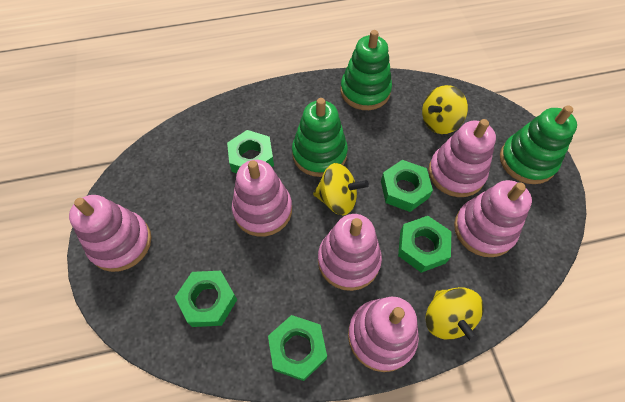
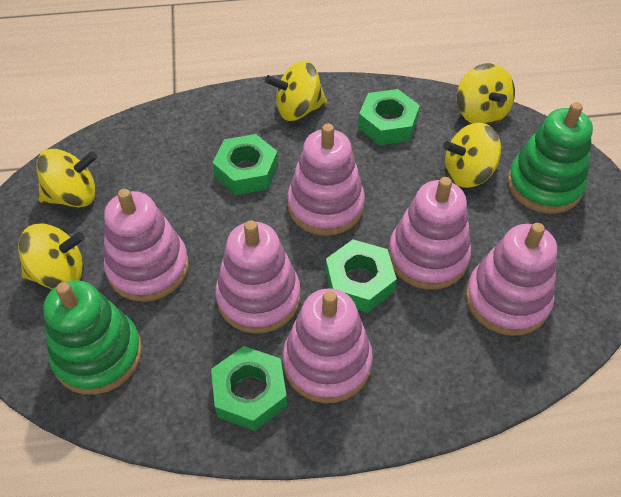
green nut: [175,271,237,327] [227,130,274,173] [268,315,327,381] [381,160,433,212] [398,216,451,273] = 5 -> [211,346,287,431] [212,134,278,195] [325,240,397,313] [358,89,420,145] = 4
green stacking toy: [292,98,348,177] [341,30,392,110] [500,106,577,184] = 3 -> [43,280,142,395] [507,102,593,214] = 2
yellow spinning top: [313,163,369,215] [422,85,468,134] [425,287,484,342] = 3 -> [18,223,85,289] [37,149,97,208] [265,61,327,121] [443,123,501,188] [457,63,515,126] = 5

